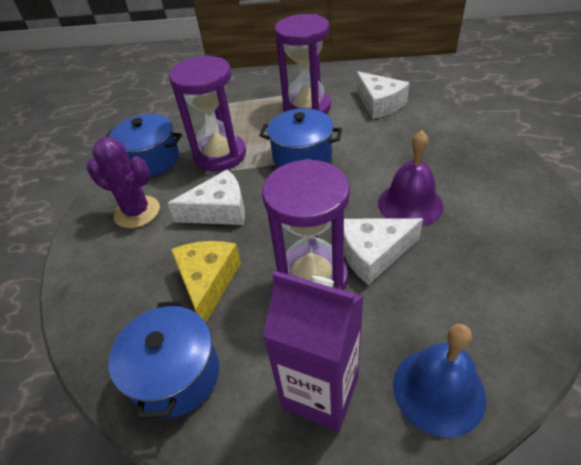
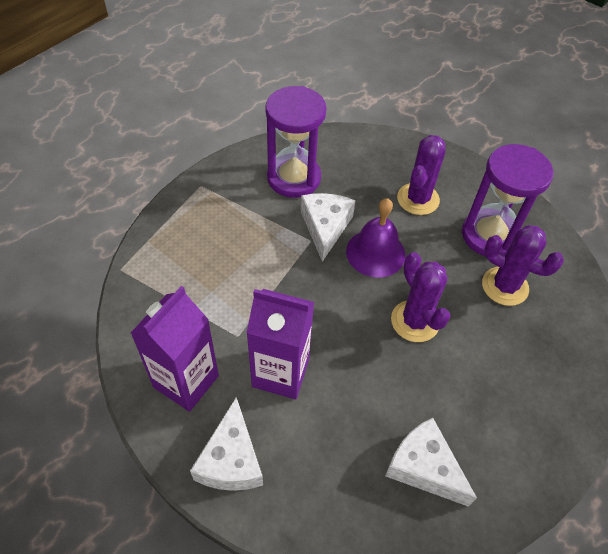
blue bell: [393,324,487,438] = 1 -> none = 0
blue pot: [106,114,182,177] [108,300,219,420] [259,108,342,167] = 3 -> none = 0
purple cactus: [87,137,160,228] = 1 -> [391,252,451,342] [397,135,445,215] [482,225,564,306] = 3
purple carton: [263,271,364,432] = 1 -> [131,286,219,412] [246,289,314,399] = 2
purple hourglass: [169,55,246,172] [262,159,350,290] [275,14,331,114] = 3 -> [265,86,327,198] [462,144,553,256] = 2
yellow cheese: [171,241,241,322] = 1 -> none = 0

